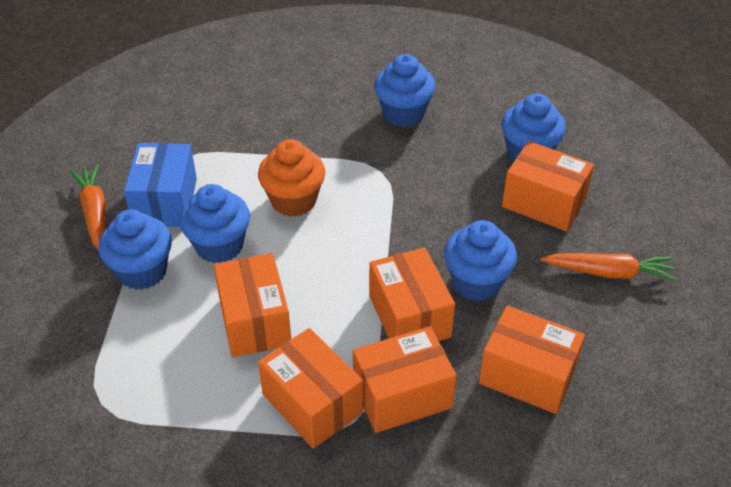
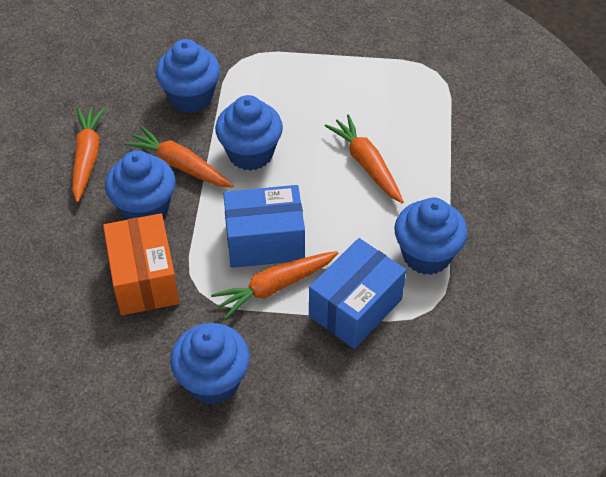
blue box: [124,143,197,227] = 1 -> [223,185,305,268] [309,238,406,349] = 2
orange box: [214,253,291,357] [258,328,363,449] [353,326,456,433] [369,247,455,341] [479,306,585,414] [502,141,594,231] = 6 -> [103,213,180,315] = 1
orange carrot: [69,164,106,251] [541,253,677,281] = 2 -> [72,107,105,203] [124,126,234,187] [211,251,338,319] [325,115,404,203] = 4
orange cupcake: [258,139,325,217] = 1 -> none = 0

